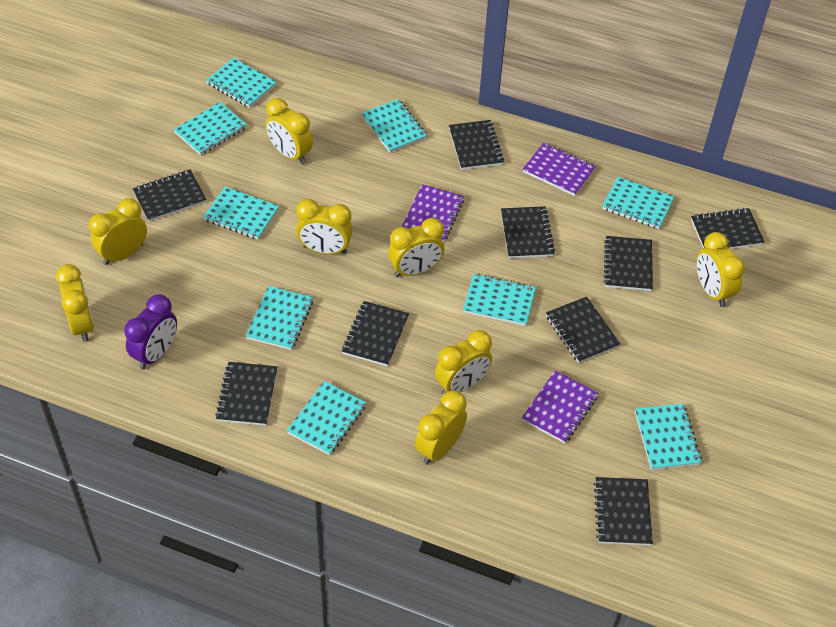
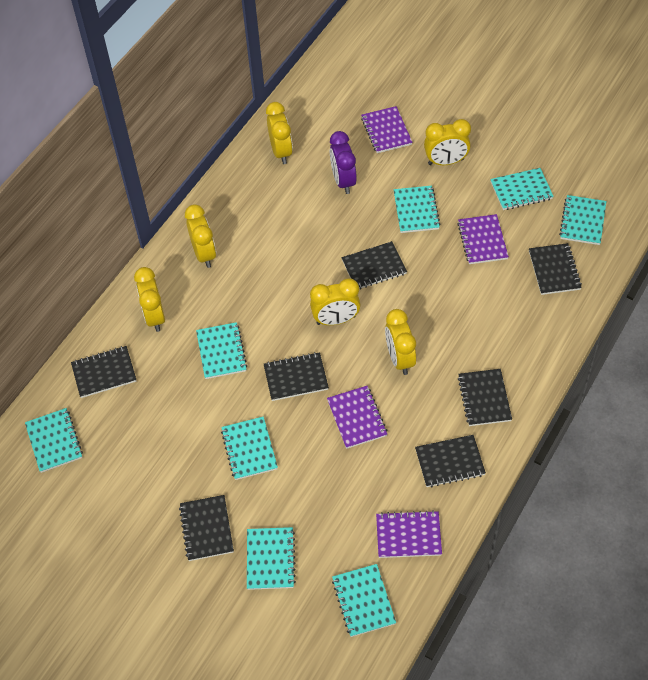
black notebook: [133,169,206,221] [215,362,277,426] [342,301,409,367] [449,120,504,170] [501,206,555,259] [546,297,620,363] [594,477,653,546] [604,236,653,291] [691,208,764,249] = 9 -> [71,346,136,398] [179,495,234,561] [264,352,329,401] [342,241,407,289] [415,435,486,488] [458,369,512,426] [529,243,582,295] = 7
purple notebook: [402,184,464,242] [522,370,598,443] [523,143,596,196] = 3 -> [327,386,387,449] [361,106,413,153] [376,510,442,558] [457,214,509,264] = 4
turquoise notebook: [174,102,247,155] [203,187,279,240] [206,58,277,108] [246,286,313,350] [287,381,367,455] [361,99,427,153] [463,274,536,326] [602,177,674,229] [635,404,702,470] = 9 -> [25,408,83,473] [196,322,248,379] [221,417,278,480] [247,527,296,590] [332,564,396,637] [394,186,440,233] [490,168,554,210] [559,195,606,245] = 8
yellow clock: [56,264,94,342] [89,198,147,265] [265,98,313,165] [296,199,353,254] [388,218,444,277] [415,390,467,465] [435,330,492,395] [696,232,745,307] = 8 -> [134,267,165,332] [185,204,216,268] [266,102,293,164] [310,278,360,325] [385,309,416,375] [424,119,471,165] = 6

